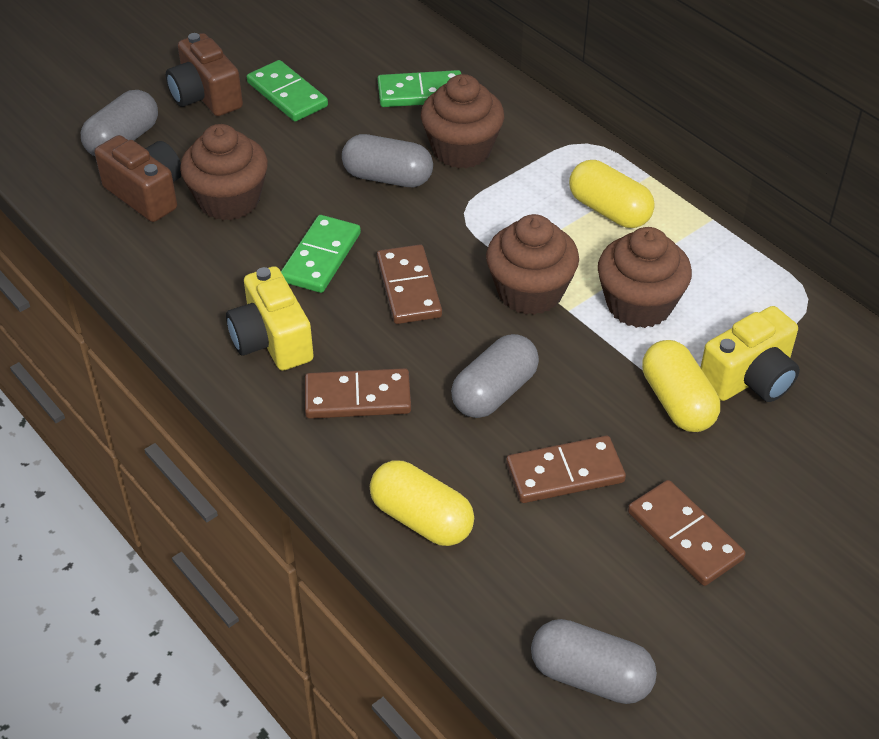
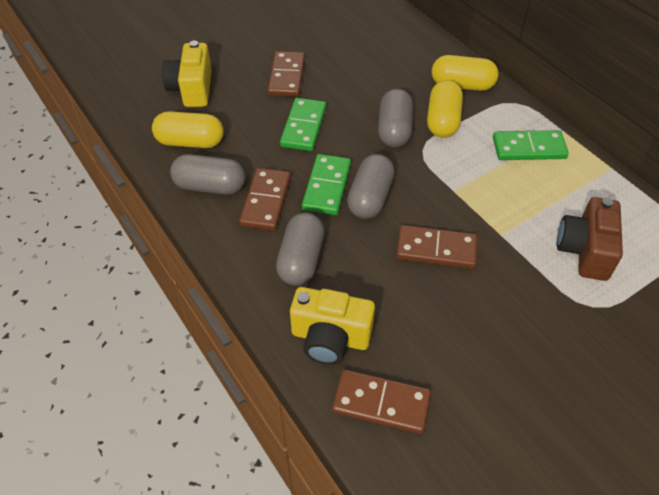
brown camera: [94,135,181,222] [166,33,243,116] = 2 -> [557,197,623,281] = 1
brown cupcake: [180,124,268,220] [421,74,504,168] [486,214,579,315] [598,227,692,328] = 4 -> none = 0

